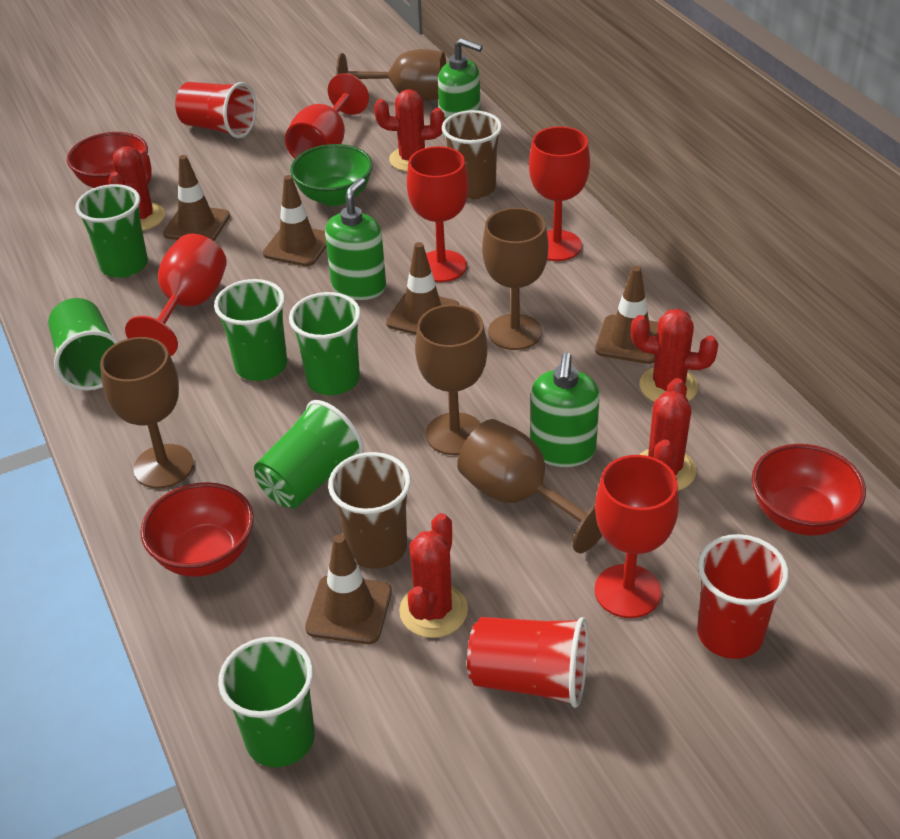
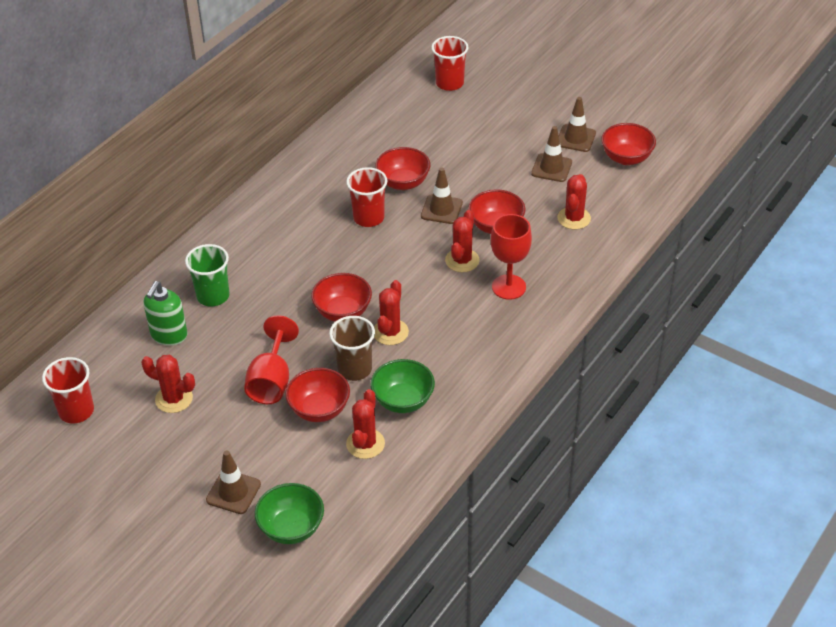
brown cup: [328,452,411,569] [442,110,502,199] = 2 -> [329,316,375,381] = 1
brown goblet: [100,337,194,488] [336,49,446,101] [415,305,487,455] [457,419,602,554] [482,208,548,350] = 5 -> none = 0
brown traffic cone: [163,155,230,241] [263,175,327,266] [305,534,392,644] [386,242,459,335] [595,266,658,364] = 5 -> [206,450,261,514] [421,168,463,224] [531,126,572,182] [559,97,596,152] = 4
green bowl: [290,144,373,206] = 1 -> [255,483,324,544] [371,359,435,413] = 2
green cup: [48,298,119,391] [75,184,148,278] [214,279,287,381] [218,637,315,767] [254,400,364,508] [289,292,361,395] = 6 -> [185,244,230,306] = 1
green soap dispenser: [325,177,386,300] [438,38,483,137] [530,352,600,467] = 3 -> [143,281,188,346] = 1
red bowl: [67,132,148,188] [141,482,254,577] [752,444,866,536] = 3 -> [285,368,350,422] [311,273,372,322] [375,147,430,190] [468,189,525,234] [601,123,656,165] = 5
red goblet: [125,234,227,356] [285,73,369,159] [407,146,469,282] [529,126,590,261] [595,455,679,618] = 5 -> [244,315,299,404] [491,214,532,300] = 2

